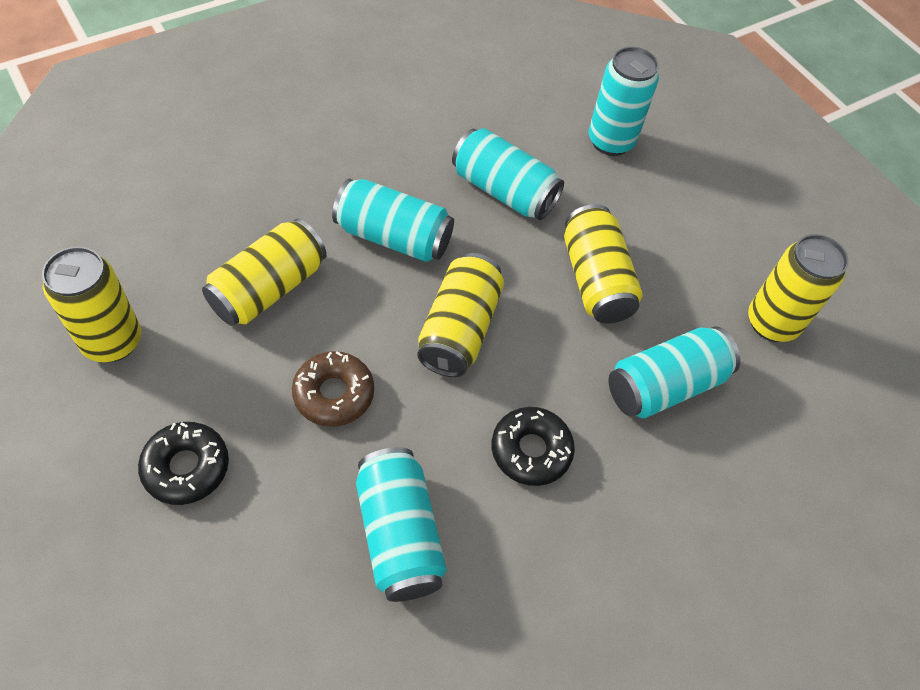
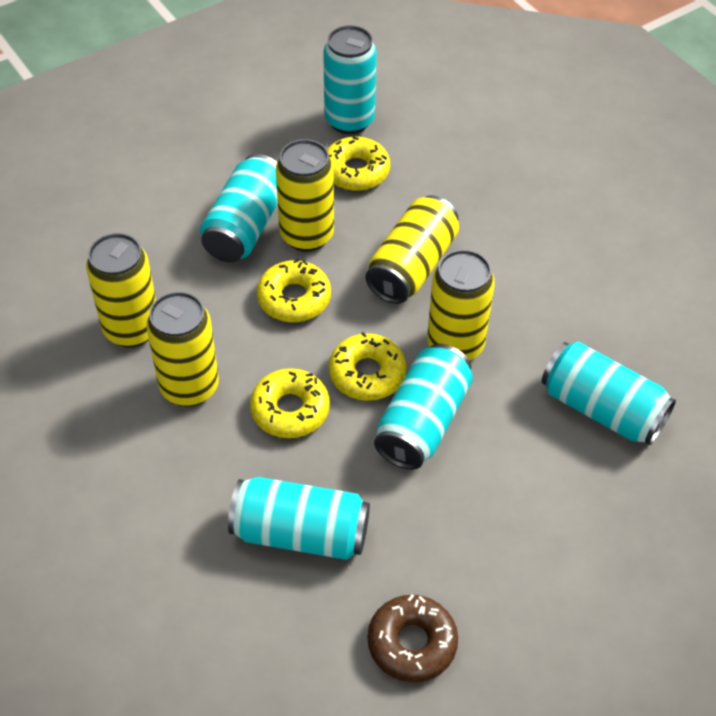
black donut: [138,422,229,505] [492,407,575,486] = 2 -> none = 0
yellow donut: none = 0 -> [250,368,330,438] [257,258,331,322] [327,136,390,191] [329,332,407,401] = 4

